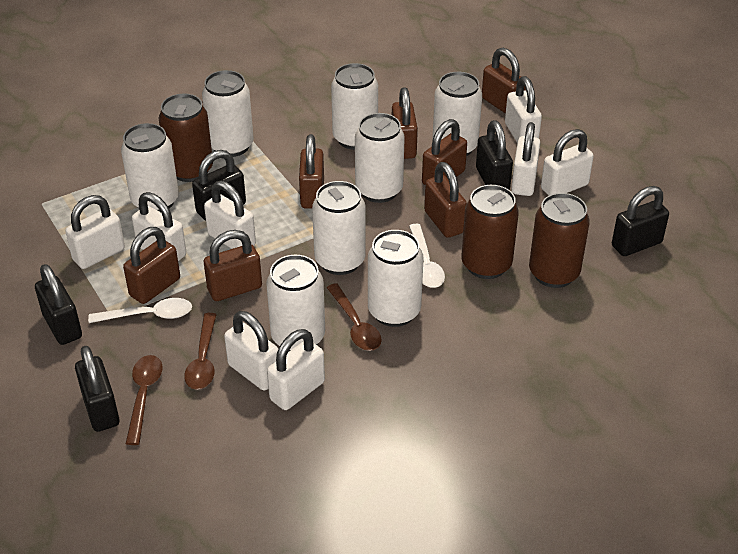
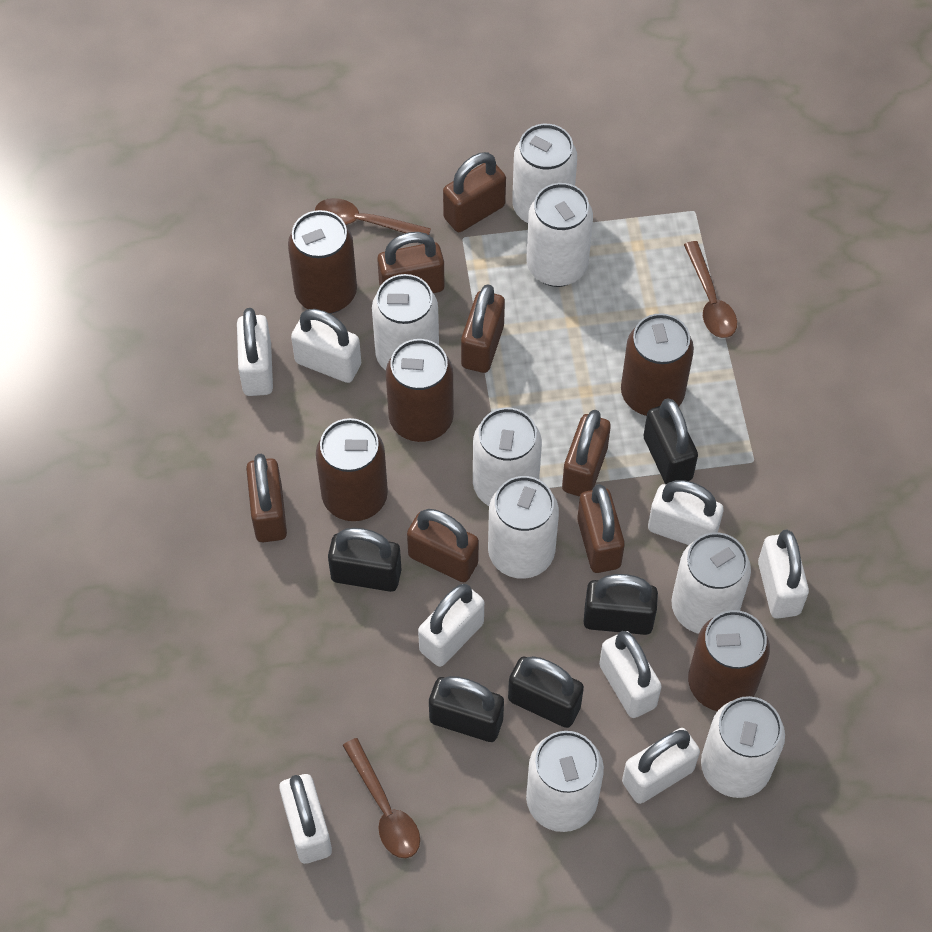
brown can: [159,94,213,182] [461,185,519,279] [529,193,590,288] = 3 -> [288,210,357,314] [316,418,388,521] [386,339,454,442] [621,313,694,416] [688,610,770,711] = 5
white spoon: [88,298,192,323] [409,224,445,288] = 2 -> none = 0

